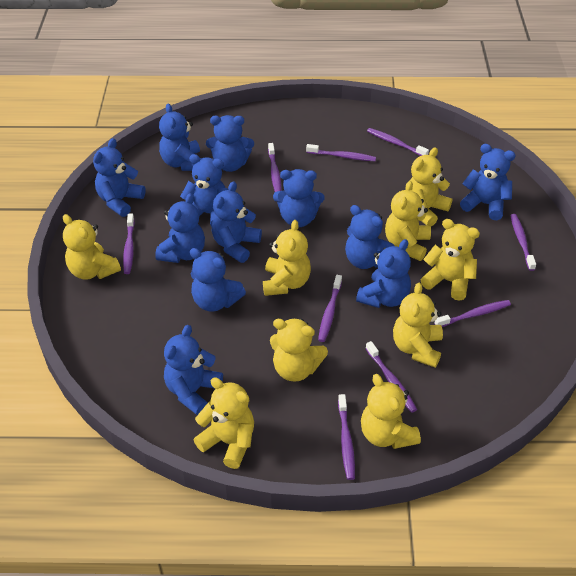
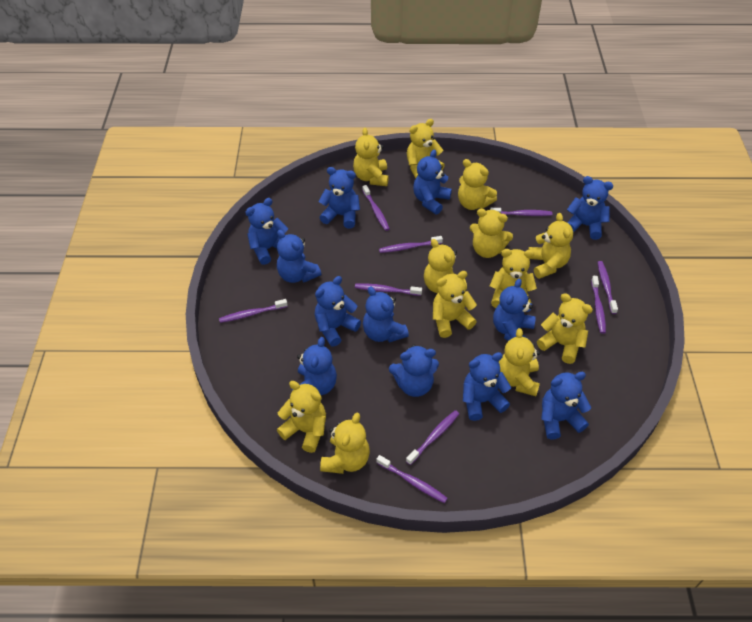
yellow teddy bear: [63,214,121,280] [194,377,254,469] [263,220,311,296] [270,318,328,382] [361,374,421,449] [385,181,431,261] [393,282,443,368] [410,147,452,226] [421,219,480,301] = 9 -> [277,381,326,453] [320,413,370,474] [353,128,389,186] [407,119,445,178] [424,239,467,293] [433,271,477,338] [458,159,497,210] [470,209,513,258] [490,249,537,308] [499,328,540,396] [528,213,573,279] [537,293,593,364] = 12

